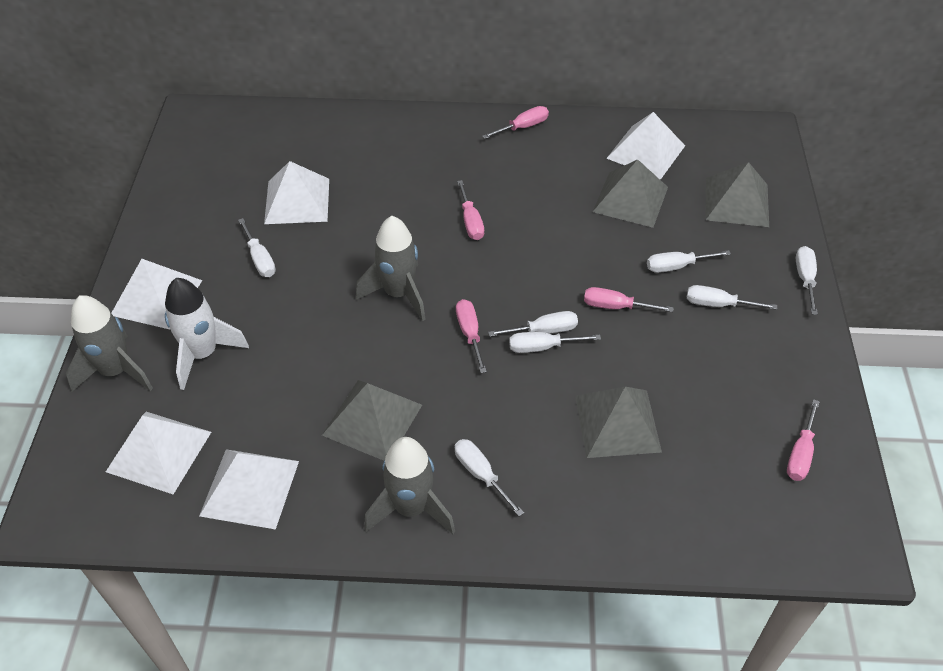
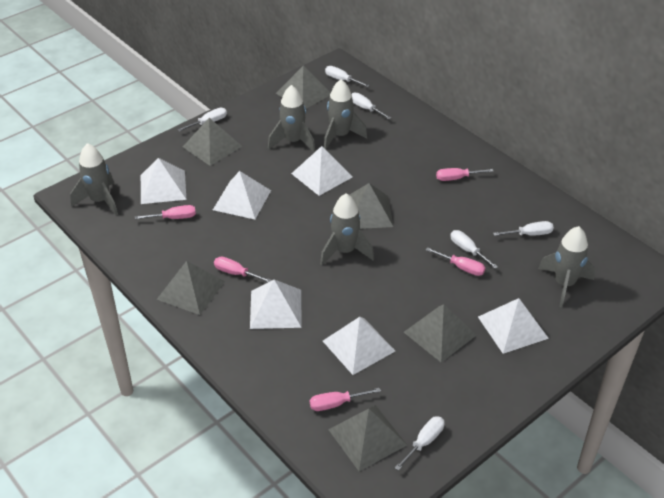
grey pyramid: [322,380,422,461] [575,387,662,458] [593,159,668,228] [705,162,769,227] = 4 -> [157,261,225,315] [183,118,242,166] [276,65,331,109] [328,405,407,471] [350,183,393,229] [404,304,477,362] = 6
grey rocket: [66,295,153,392] [356,216,426,321] [364,437,455,534] = 3 -> [70,143,118,216] [268,85,316,152] [320,193,374,266] [324,79,367,150] [538,226,595,308] = 5
white pyramid: [106,412,211,494] [112,259,202,330] [199,449,299,530] [264,161,329,224] [607,112,685,180] = 5 -> [141,158,187,204] [213,171,271,219] [250,279,302,329] [291,146,352,196] [323,317,395,375] [478,298,549,354] = 6
white rocket: [165,278,249,390] = 1 -> none = 0
white screwdriver: [238,218,276,277] [455,439,524,516] [488,311,578,337] [509,332,601,353] [647,250,731,273] [687,285,777,310] [796,246,818,315] = 7 -> [178,108,227,131] [325,66,370,87] [352,93,391,119] [395,416,444,471] [450,230,498,269] [493,221,554,236] = 6

